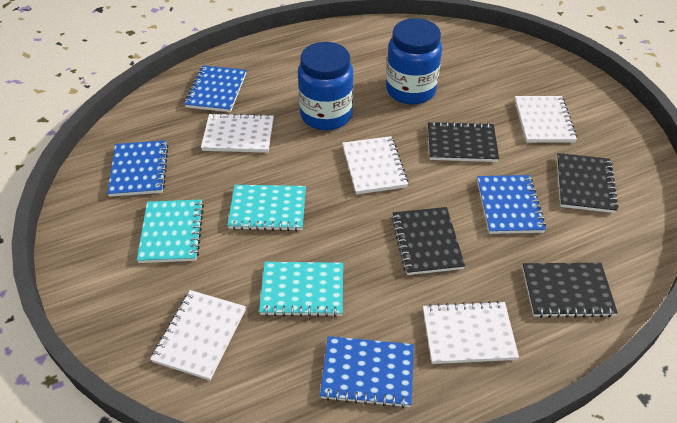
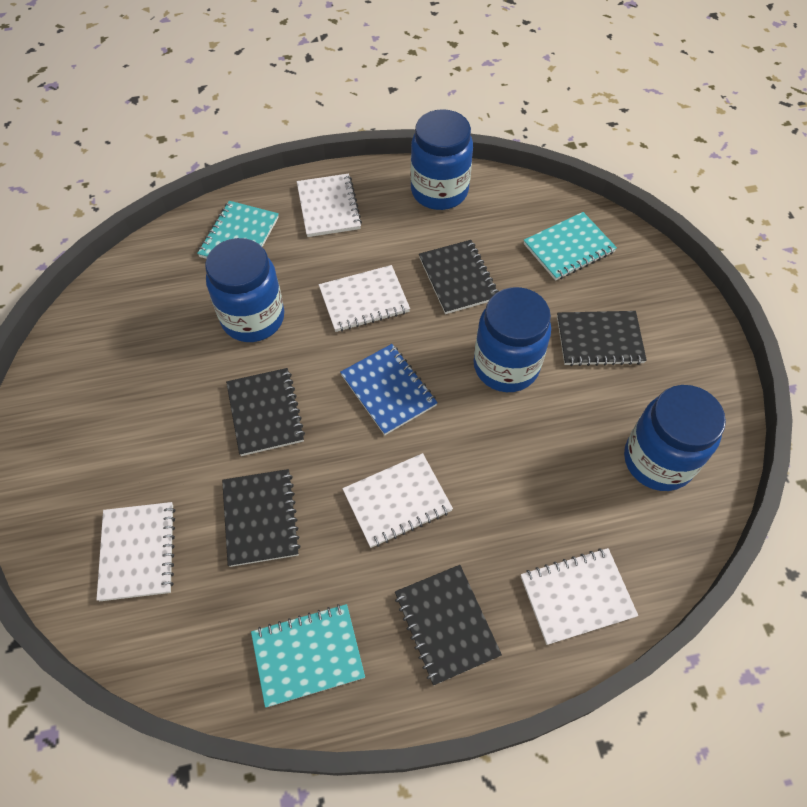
black notebook: [392,207,465,275] [428,121,499,162] [522,263,618,318] [557,153,619,213] = 4 -> [222,469,301,567] [226,368,305,456] [395,565,502,685] [419,240,499,314] [557,311,647,366] = 5
blue jar: [298,42,354,130] [386,18,442,104] = 2 -> [205,238,284,342] [410,109,473,210] [473,287,551,392] [624,385,726,491] = 4
blue notebook: [107,140,168,197] [184,65,246,112] [320,336,414,408] [477,175,546,234] = 4 -> [340,344,438,435] = 1

